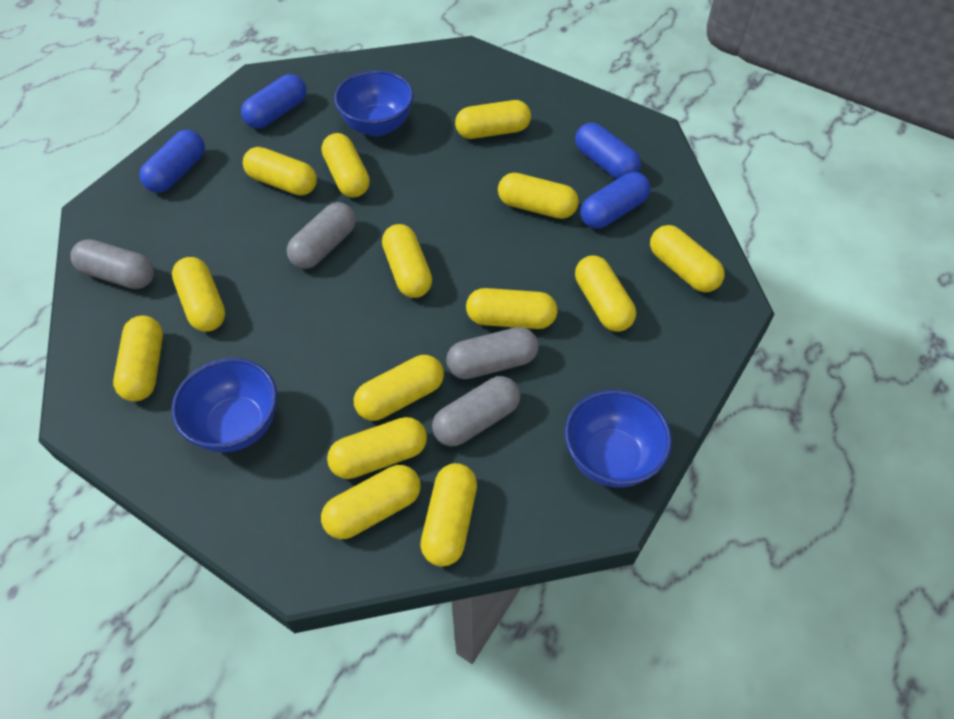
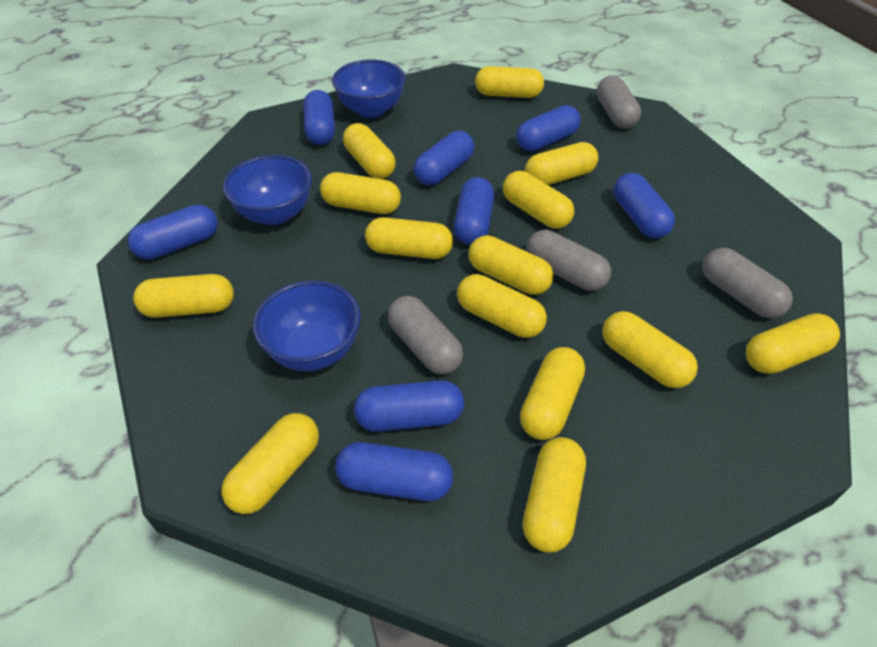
blue capsule: [139,130,205,193] [241,74,306,129] [575,122,641,179] [581,172,650,229] = 4 -> [128,204,218,259] [304,90,335,145] [335,442,453,501] [354,380,464,432] [414,131,474,185] [454,177,494,245] [516,105,581,151] [614,173,675,238] = 8

